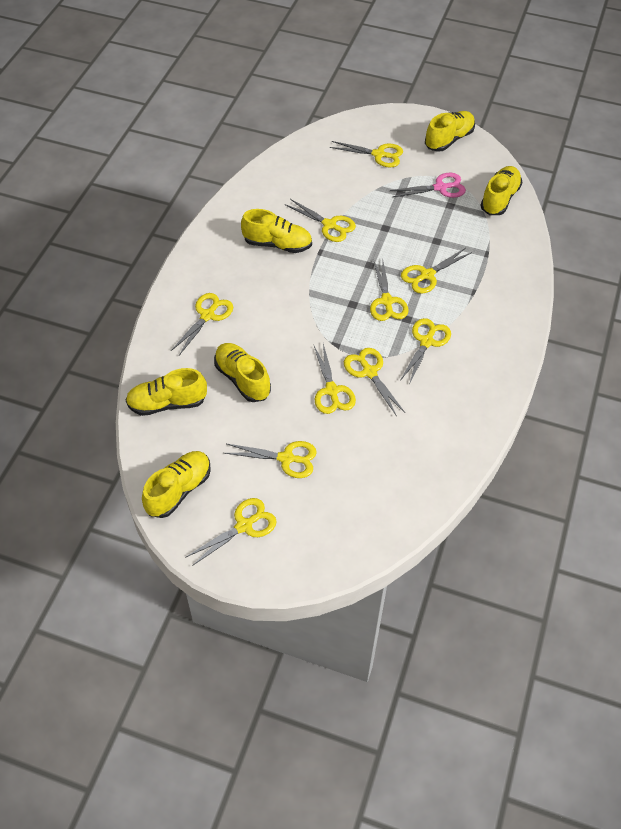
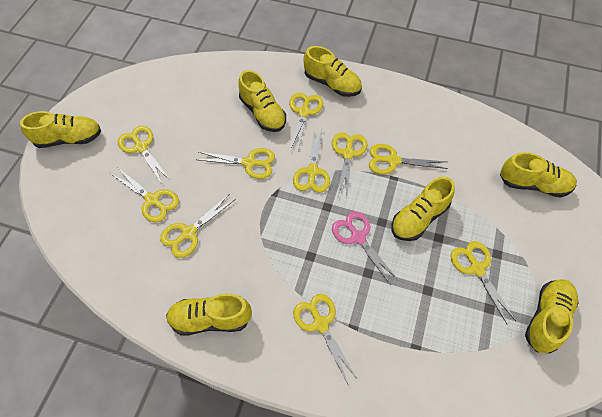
yellow shoe: [126,368,207,416] [142,451,211,518] [214,343,271,402] [241,209,312,253] [425,111,475,152] [480,166,522,215] = 6 -> [20,111,101,148] [166,293,252,335] [239,70,286,132] [303,46,362,97] [391,177,455,241] [500,152,577,198] [525,279,579,353] = 7

